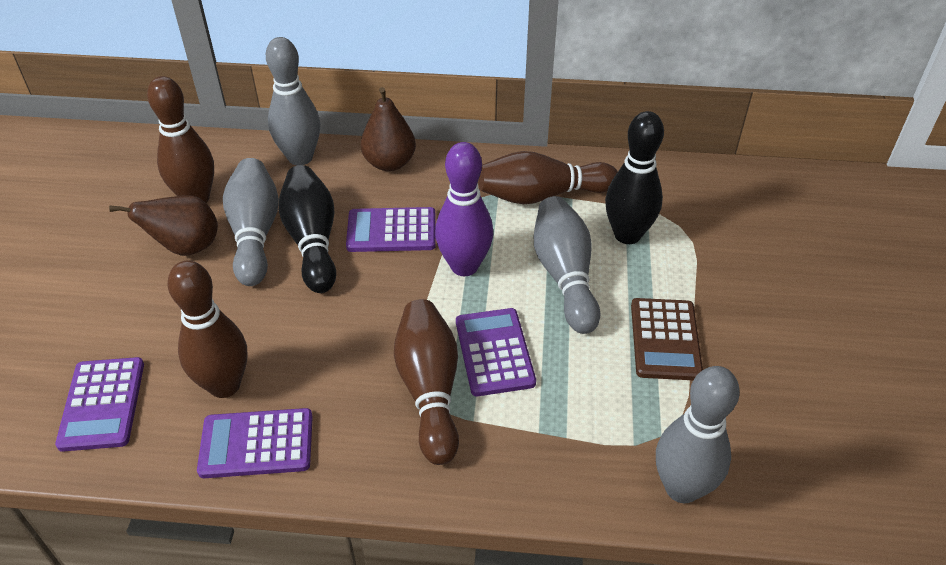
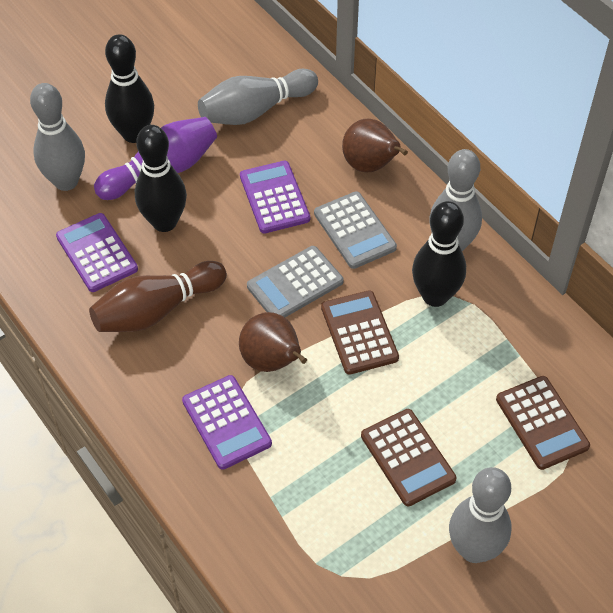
black bowling pin: [278,165,336,293] [605,111,664,244] = 2 -> [105,34,154,143] [135,125,187,232] [412,201,466,307] = 3
brown bowling pin: [147,76,214,203] [167,260,247,398] [394,299,459,465] [478,151,618,204] = 4 -> [89,261,227,332] = 1
brown calculator: [631,298,703,380] = 1 -> [321,290,399,375] [361,409,457,506] [496,376,590,470] = 3
grey calculator: none = 0 -> [247,246,344,317] [314,191,397,269] = 2
purple calculator: [55,357,144,452] [197,408,313,478] [346,207,436,252] [456,308,536,396] = 4 -> [56,213,138,292] [182,375,272,470] [240,161,310,234] = 3

